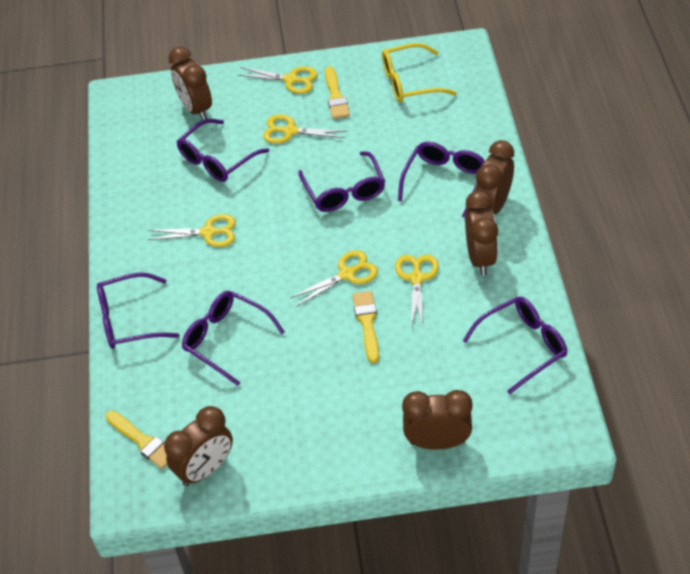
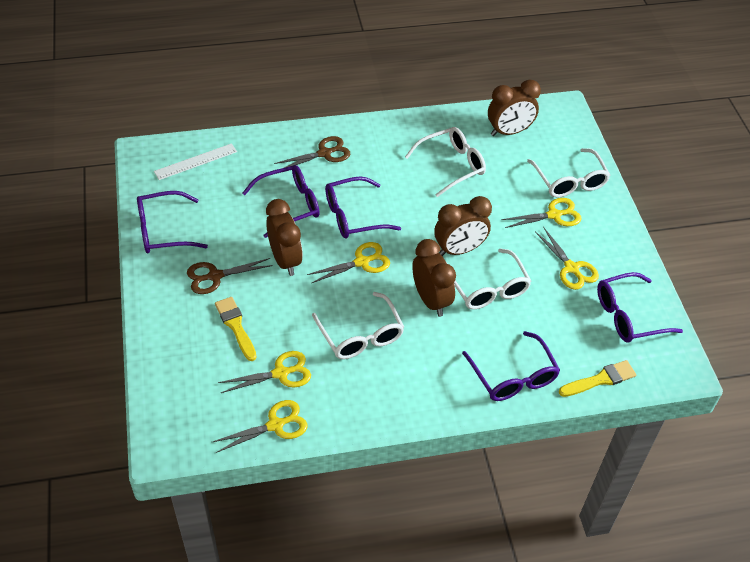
brown clock: [164,406,233,486] [168,47,212,120] [402,390,473,450] [465,190,498,275] [475,140,514,214] = 5 -> [266,199,303,276] [412,239,456,317] [434,196,492,256] [488,79,541,136] = 4
brown scissors: none = 0 -> [187,258,273,294] [274,136,350,168] = 2
purple glasses: [97,272,179,349] [176,119,269,182] [182,291,285,386] [298,151,385,212] [398,142,485,218] [463,296,567,394] = 6 -> [137,191,208,253] [242,165,320,238] [325,176,401,239] [462,331,560,401] [597,272,683,343] = 5
white glasses: none = 0 -> [312,292,404,359] [405,127,486,197] [454,248,531,309] [527,148,610,198] = 4
white ruler: none = 0 -> [154,143,237,180] = 1
yellow brush: [105,411,167,469] [325,66,350,119] [352,291,379,363] = 3 -> [215,297,257,361] [559,360,636,397] = 2
yellow glasses: [382,43,457,103] = 1 -> none = 0

